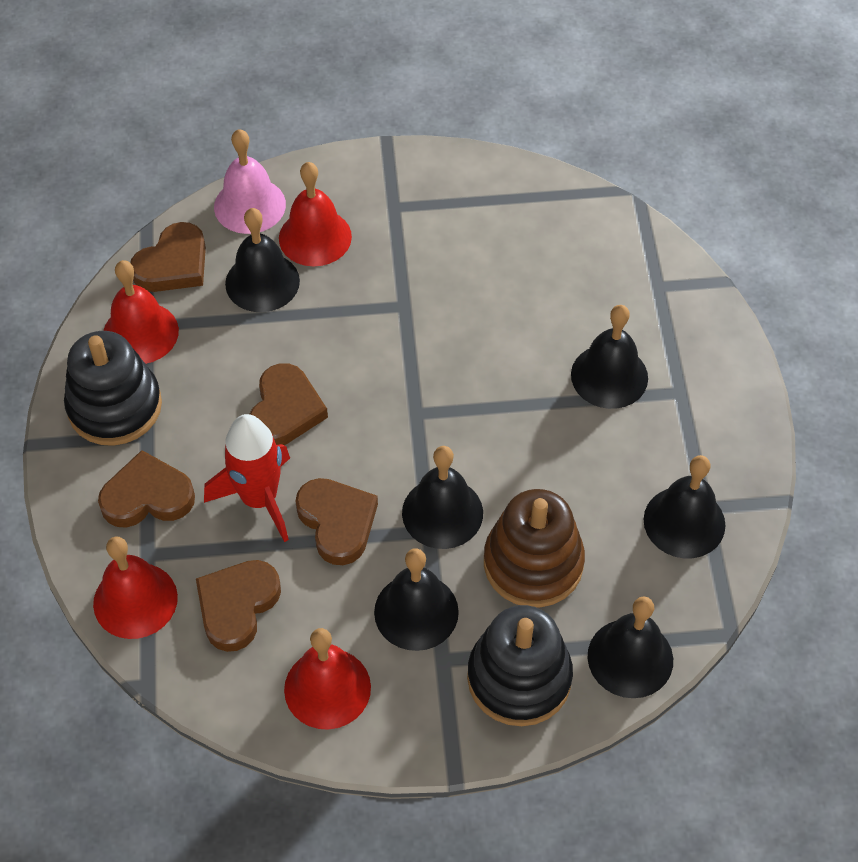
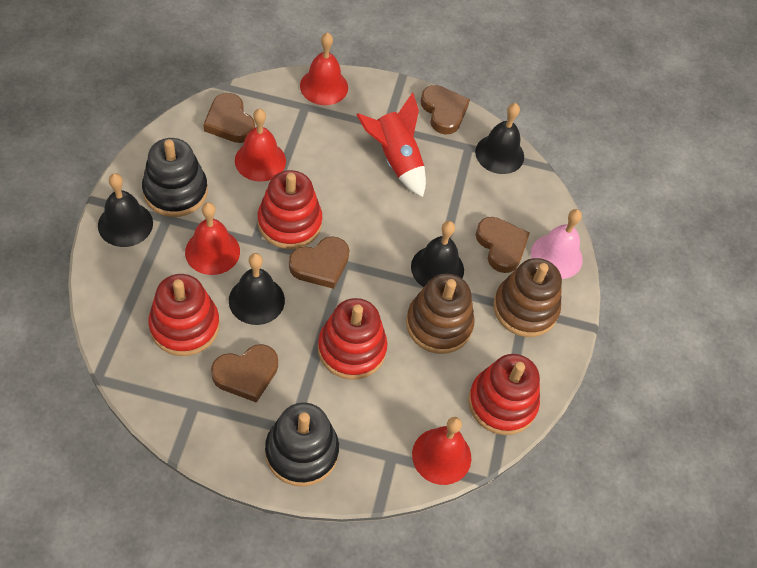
black bell: [225,208,300,312] [374,548,459,651] [402,446,483,549] [571,305,648,409] [588,596,673,698] [644,455,726,559] = 6 -> [98,173,153,247] [229,253,285,325] [411,221,464,287] [475,103,524,174] = 4
brown stacking toy: [484,489,585,607] = 1 -> [406,274,475,354] [493,258,562,337] = 2
red stacking toy: none = 0 -> [148,274,220,356] [258,170,322,249] [318,298,388,380] [468,354,540,435] = 4

